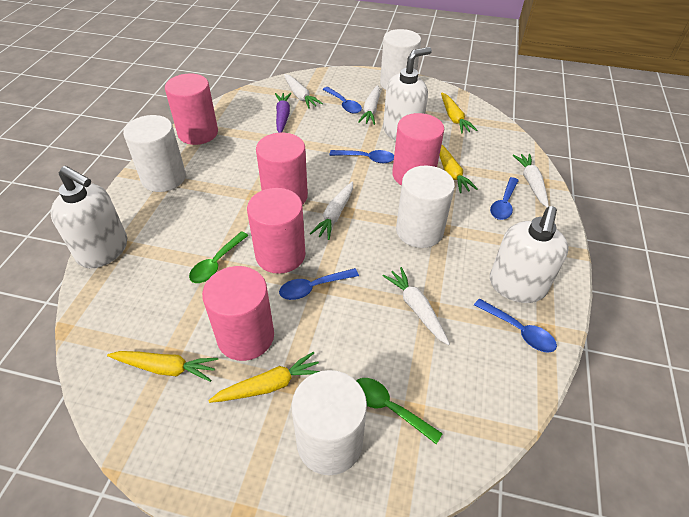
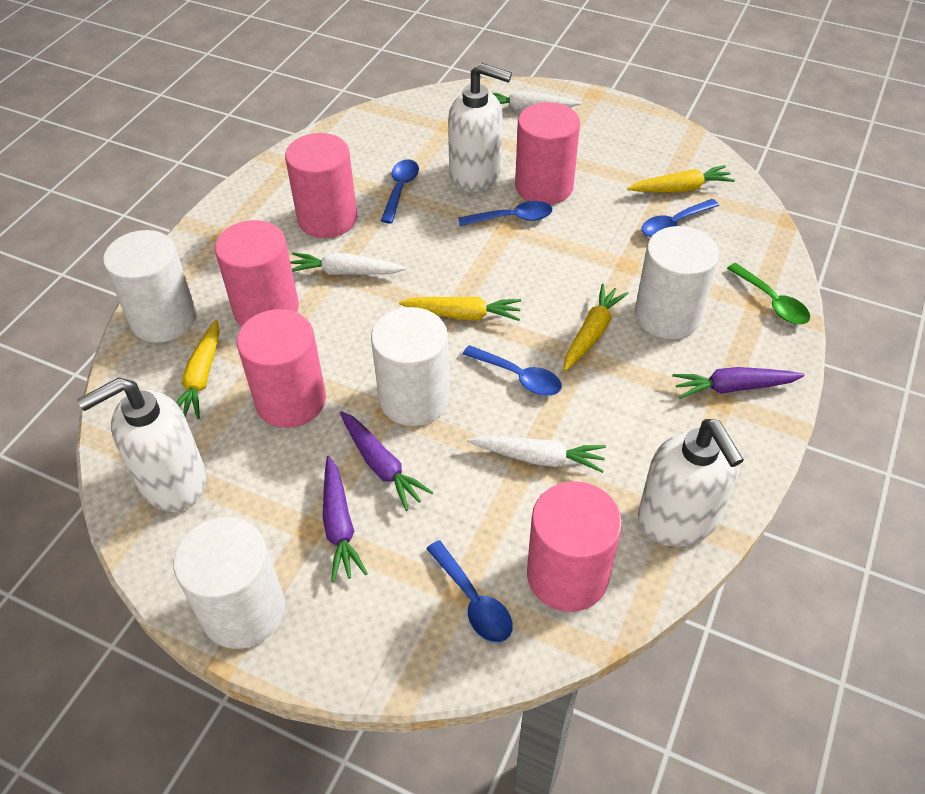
green spoon: [189,231,249,283] [356,378,443,444] = 2 -> [727,263,810,324] = 1
purple carrot: [275,93,291,133] = 1 -> [323,456,368,582] [340,411,433,511] [672,367,804,399] = 3
white carrot: [284,74,323,109] [310,181,353,240] [358,85,380,125] [383,267,450,345] [513,154,549,207] = 5 -> [290,253,406,275] [467,435,606,473] [492,91,581,110] = 3

